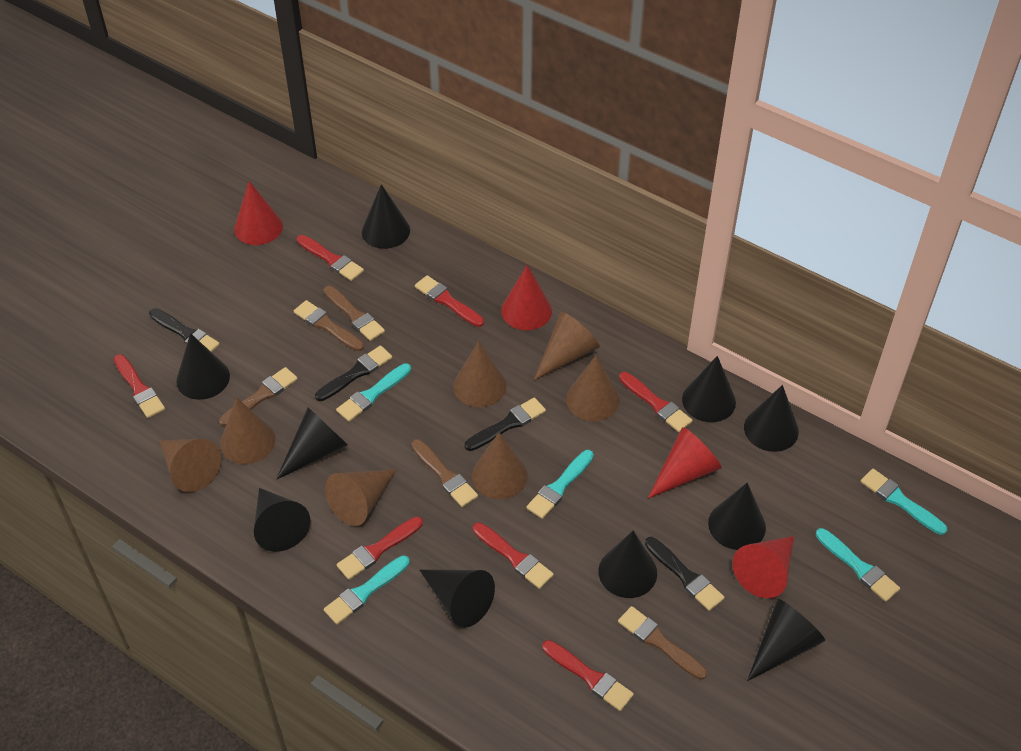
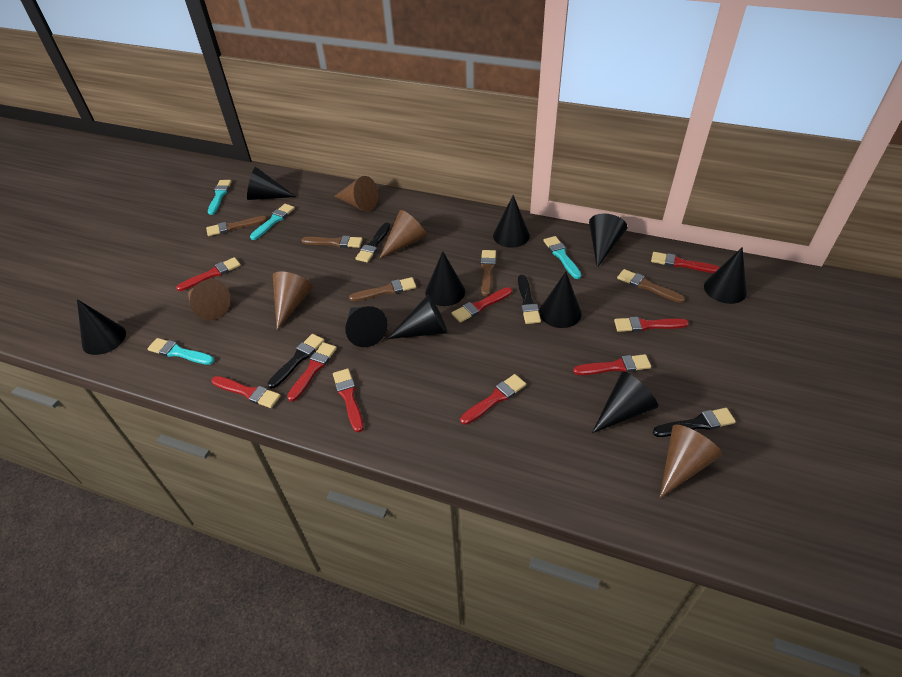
brown cone: [159,439,221,492] [220,397,275,464] [325,469,397,526] [453,341,507,407] [472,432,528,499] [533,312,600,381] [566,355,620,421] = 7 -> [188,279,230,320] [273,272,313,330] [334,176,378,212] [379,210,427,259] [660,424,722,498] = 5
red brush: [114,354,165,418] [297,235,364,281] [337,516,423,580] [415,275,484,327] [473,522,554,589] [542,640,634,711] [619,372,693,432] = 7 -> [176,257,241,291] [212,376,281,408] [287,342,337,402] [333,369,364,432] [452,287,512,323] [460,374,526,425] [573,354,651,375] [614,317,689,332] [651,252,720,273] = 9
red cone: [234,181,283,245] [501,265,552,330] [648,427,722,499] [732,536,794,598] = 4 -> none = 0
turquoise brush: [324,555,410,624] [336,363,411,422] [526,450,594,519] [816,528,900,602] [861,469,947,535] = 5 -> [147,338,214,365] [208,180,232,215] [250,204,295,240] [544,236,581,279] = 4

